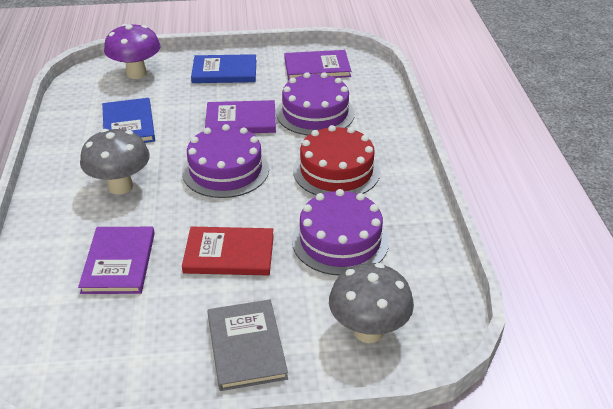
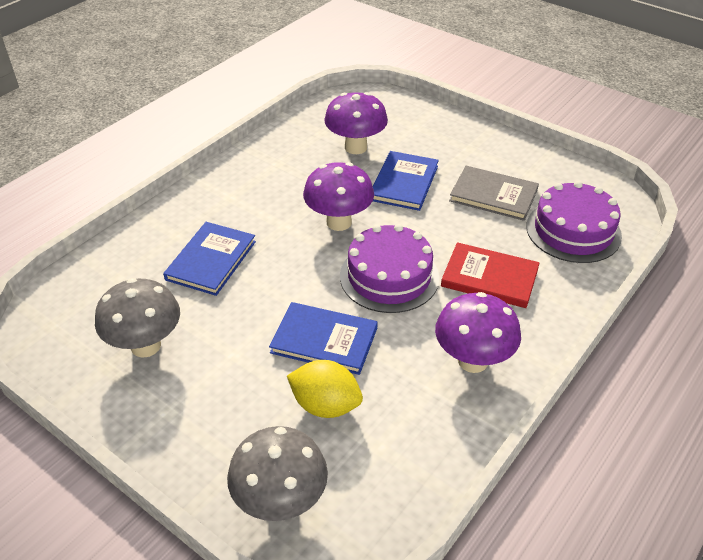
blue book: [102,98,155,143] [191,54,256,83] = 2 -> [163,222,256,296] [269,302,378,375] [373,151,439,211] = 3
purple book: [78,227,155,294] [205,100,276,133] [285,50,351,80] = 3 -> none = 0
purple cake: [182,124,269,198] [276,72,355,136] [292,189,389,275] = 3 -> [340,224,439,313] [526,181,622,263] = 2
purple mushroom: [104,24,160,79] = 1 -> [303,162,374,231] [324,92,388,154] [435,292,521,373] = 3
red cake: [293,125,380,195] = 1 -> none = 0
yellow lemon: none = 0 -> [287,360,363,418] = 1

